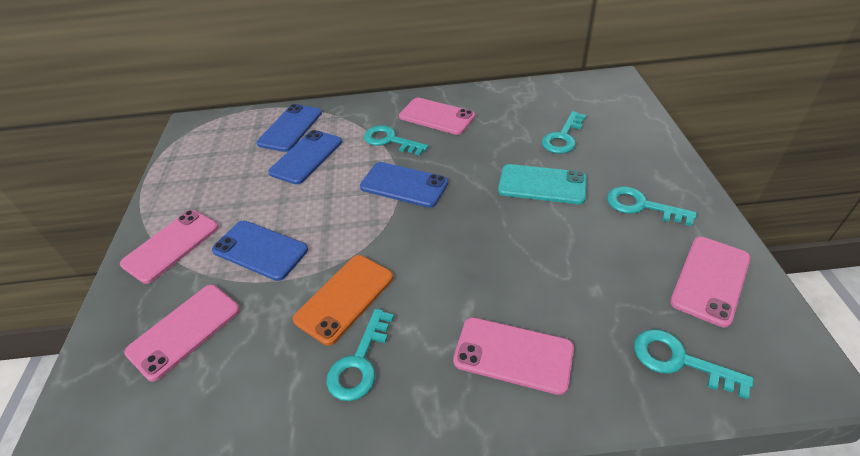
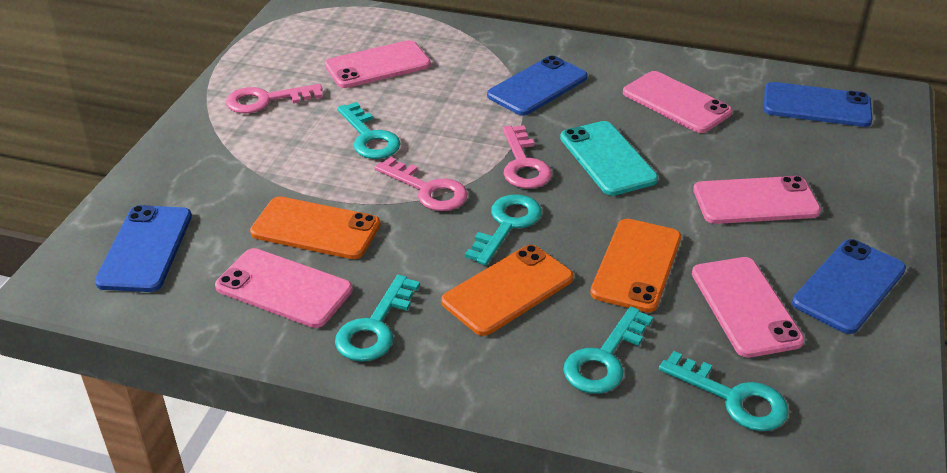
orange phone: [293,255,393,346] = 1 -> [250,196,380,259] [441,245,573,336] [590,219,681,313] = 3
pink key: none = 0 -> [226,84,323,113] [375,157,468,211] [503,125,552,189] = 3

